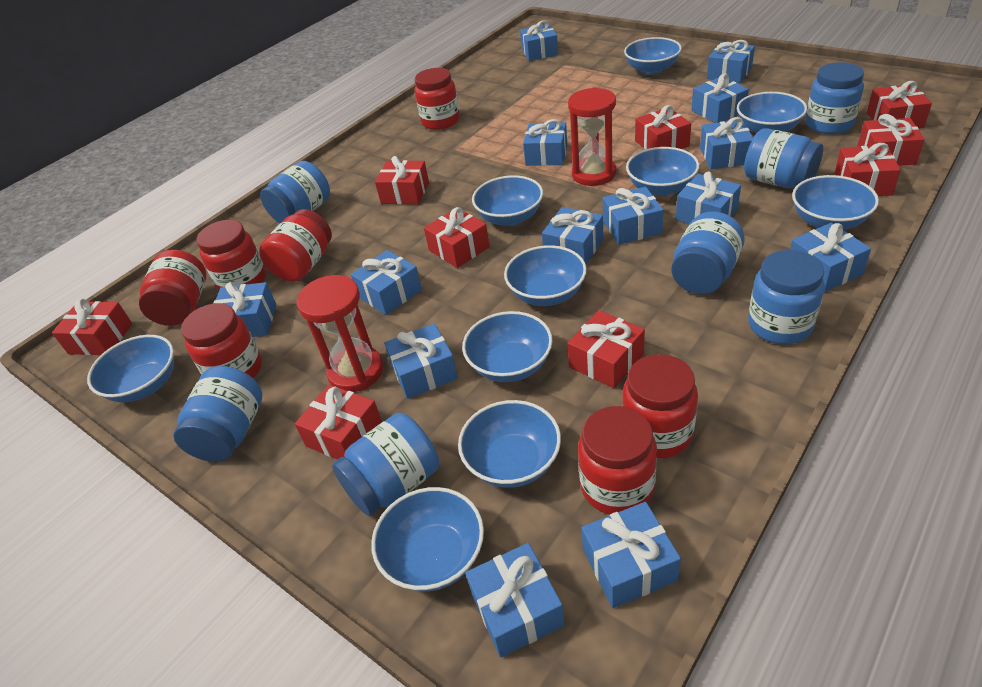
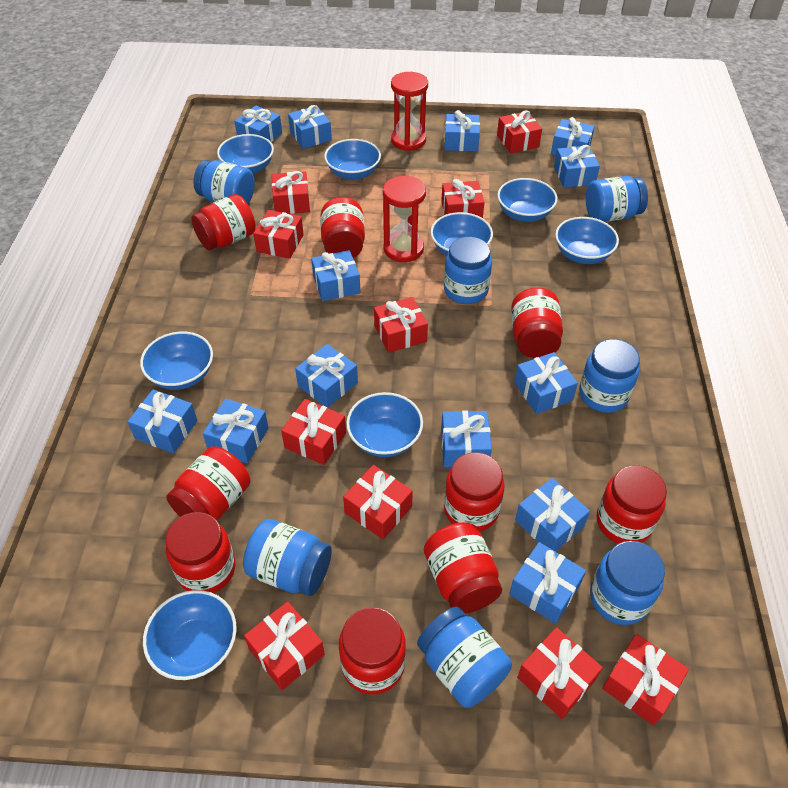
blue bowl: [87,335,174,402] [371,487,484,591] [458,400,561,488] [462,311,553,382] [472,175,543,226] [504,245,587,306] [624,37,682,75] [626,147,699,196] [737,92,807,133] [792,175,879,230] = 10 -> [140,332,213,390] [143,590,237,680] [217,134,274,174] [324,139,381,180] [346,392,423,457] [431,212,493,256] [497,178,557,222] [555,217,619,264] = 8
blue gift: [214,282,277,337] [351,250,422,315] [384,323,458,399] [465,543,565,657] [520,20,558,61] [523,119,567,166] [542,207,603,264] [581,502,681,608] [603,187,664,245] [676,171,741,224] [691,73,749,123] [700,117,753,169] [707,40,755,83] [790,223,871,292] = 14 -> [127,389,198,453] [203,399,269,464] [234,106,282,142] [288,105,332,149] [295,344,358,408] [311,250,361,301] [441,411,492,467] [445,110,480,152] [509,542,586,624] [514,352,578,414] [515,478,590,551] [551,117,595,156] [554,145,600,188] = 13
red gift: [52,299,132,355] [295,385,382,460] [375,156,429,204] [424,207,490,268] [567,310,645,388] [635,105,691,149] [835,143,901,196] [858,114,925,166] [867,81,932,128] = 9 -> [244,601,325,690] [253,210,304,259] [272,171,310,214] [281,399,346,465] [343,465,413,539] [374,297,428,353] [441,179,485,218] [497,110,542,153] [517,627,603,719] [602,634,689,725] = 10
red jar: [139,250,206,326] [181,303,262,378] [197,220,266,291] [259,209,332,282] [414,68,460,130] [578,406,657,515] [622,354,698,458] = 7 -> [165,512,235,593] [166,447,250,520] [191,194,256,250] [320,197,365,258] [339,607,406,695] [424,522,502,614] [444,452,505,531] [511,288,563,358] [597,465,667,544] = 9

